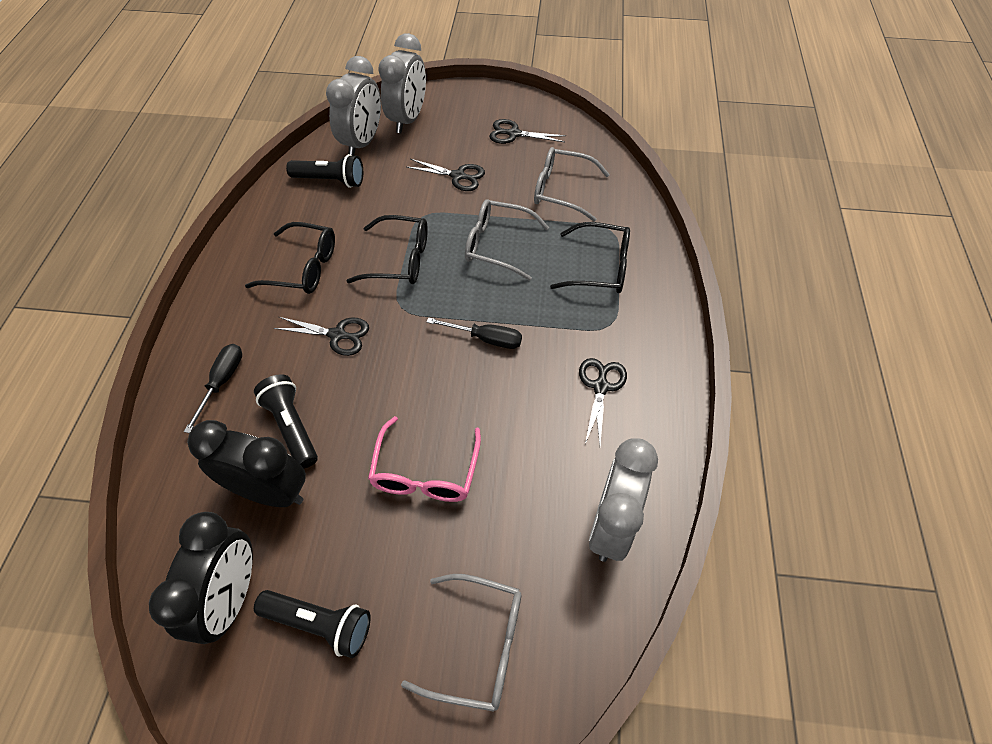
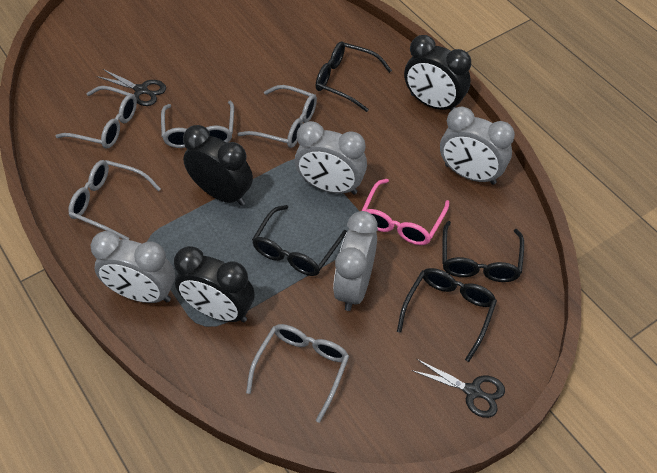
black clock: [149,512,253,644] [187,420,306,507] = 2 -> [174,246,255,323] [183,125,253,206] [404,35,471,111] = 3
black flashlight: [254,374,318,469] [254,590,371,658] [286,154,363,188] = 3 -> none = 0
black glasses: [245,222,335,294] [347,215,428,284] [550,222,630,293] = 3 -> [252,205,347,276] [316,42,392,112] [397,268,497,362] [442,221,524,282] = 4
black scissors: [274,317,369,356] [407,159,485,191] [489,119,566,144] [579,358,627,444] = 4 -> [97,69,166,106] [411,359,505,418] = 2
black screwdriver: [184,344,242,433] [427,317,522,349] = 2 -> none = 0
grey clock: [326,56,381,156] [378,33,426,133] [589,438,658,562] = 3 -> [91,231,175,303] [295,121,367,195] [333,211,378,311] [440,107,515,185] = 4
grey glasses: [401,574,521,712] [465,199,549,281] [534,147,610,221] = 3 -> [56,86,137,149] [68,160,161,240] [161,101,234,148] [238,85,317,148] [246,324,349,423] = 5

